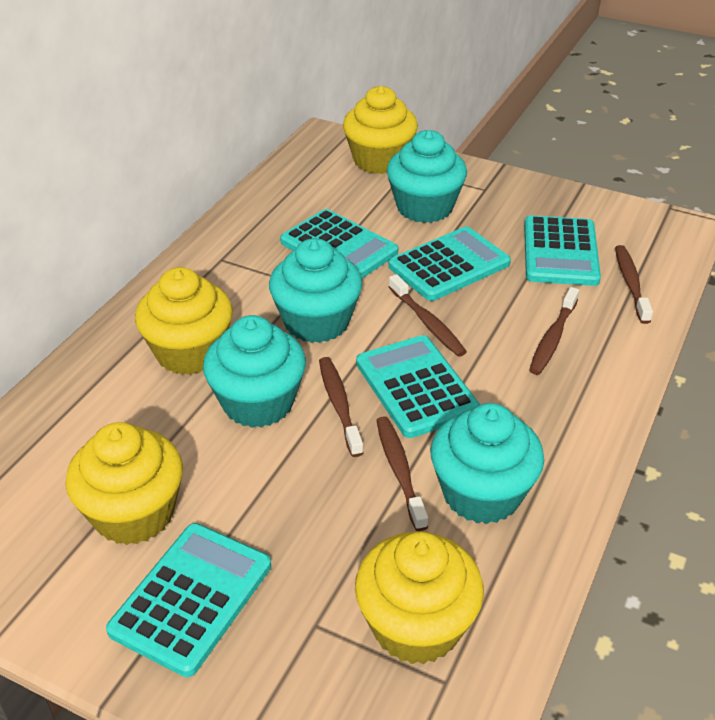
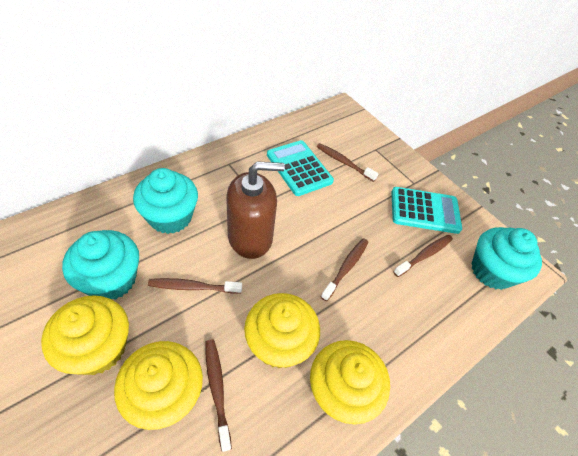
brown soap dispenser: none = 0 -> [226,161,285,259] = 1
turquoise calculator: [106,523,271,677] [280,209,398,278] [356,335,480,438] [388,227,511,301] [524,215,601,286] = 5 -> [267,140,334,196] [391,187,462,234] = 2
turquoise cupcake: [203,315,306,428] [269,238,362,343] [387,130,467,223] [431,403,544,524] = 4 -> [62,230,139,300] [133,168,198,234] [471,227,542,290] = 3

